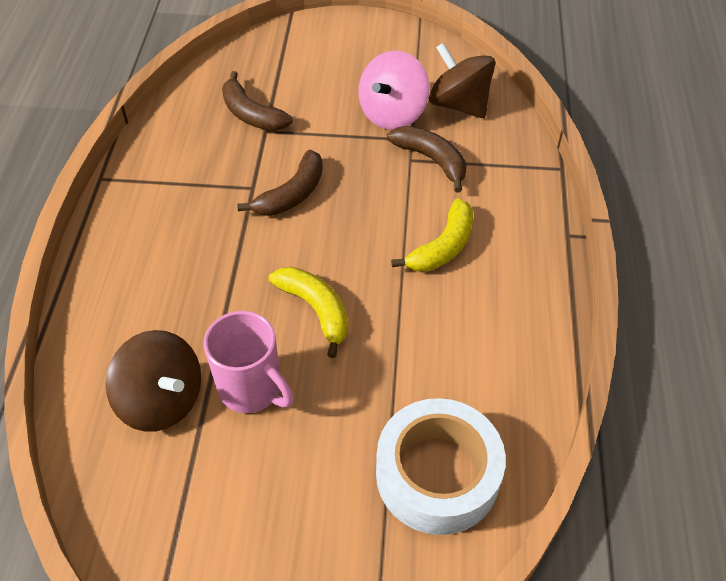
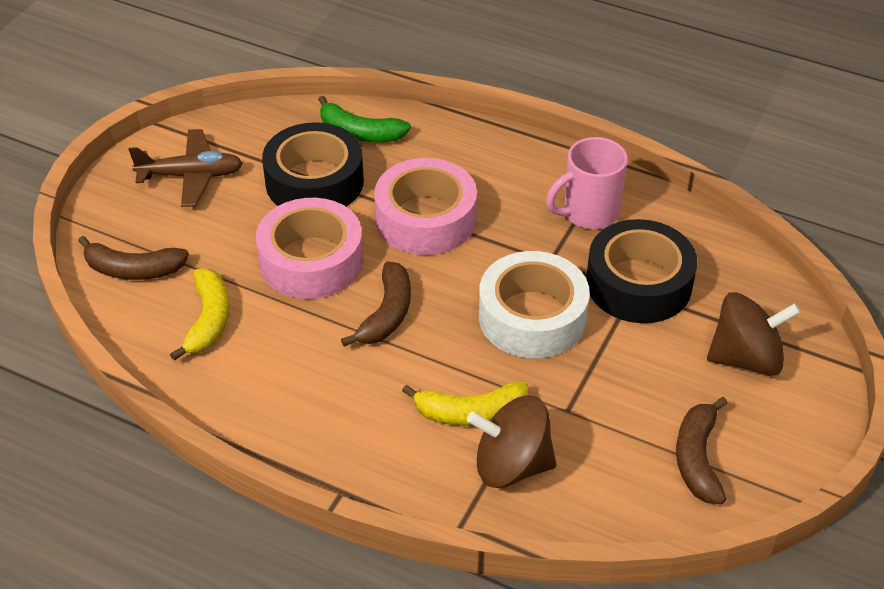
black tape: none = 0 -> [262,122,364,207] [586,219,697,323] = 2
brown plane: none = 0 -> [129,129,243,207] = 1
green banana: none = 0 -> [318,96,411,142] = 1
pink spinning top: [358,51,430,130] = 1 -> none = 0
pink tape: none = 0 -> [256,198,363,299] [374,158,477,255] = 2

